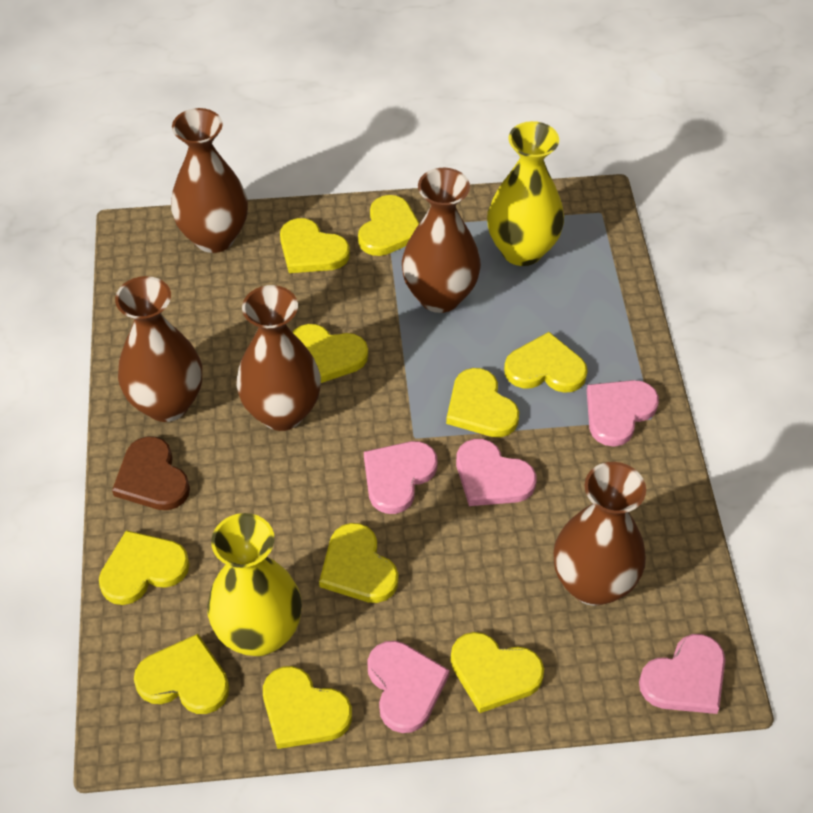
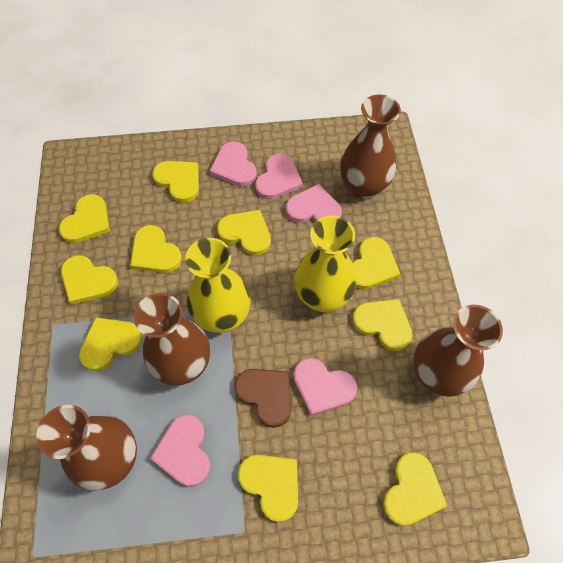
brown vase: [115,276,202,422] [171,108,248,253] [237,285,321,431] [402,168,481,313] [554,462,646,606] = 5 -> [36,405,137,490] [134,293,210,386] [340,95,401,199] [413,305,503,397] = 4

